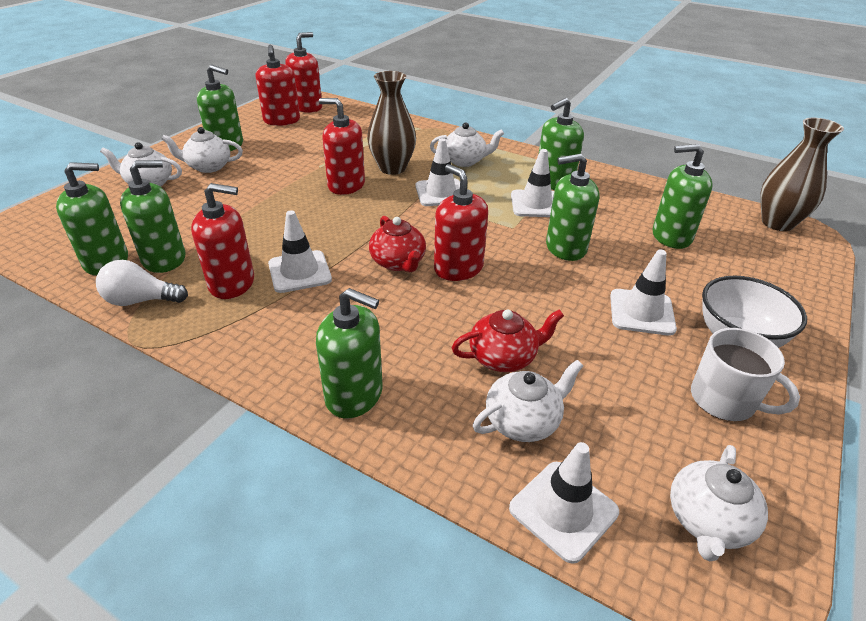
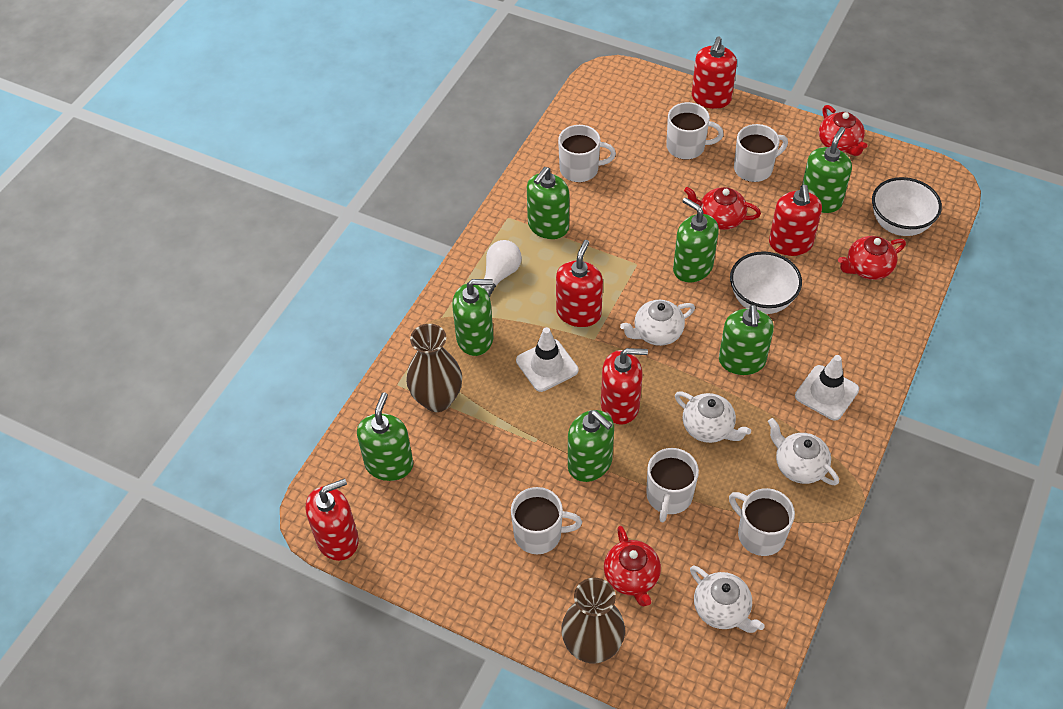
red teapot: [369,216,426,272] [452,309,564,372] = 2 -> [604,526,661,606] [684,187,761,230] [819,105,868,156] [838,236,906,280] = 4
white bowl: [702,276,807,348] = 1 -> [730,251,802,314] [872,177,942,236] = 2
white mug: [691,328,800,421] = 1 -> [511,487,582,554] [558,125,616,182] [646,448,699,523] [666,102,724,160] [729,488,795,556] [734,124,788,182] = 6
white teapot: [100,142,182,187] [161,127,243,173] [430,122,504,167] [473,360,583,442] [670,445,768,562] = 5 -> [620,300,695,346] [675,392,751,443] [690,566,765,633] [768,418,839,485] = 4
white traffic cone: [268,210,332,293] [415,138,460,206] [509,442,619,564] [511,149,554,217] [610,250,677,336] = 5 -> [516,327,578,392] [795,355,859,421] = 2

